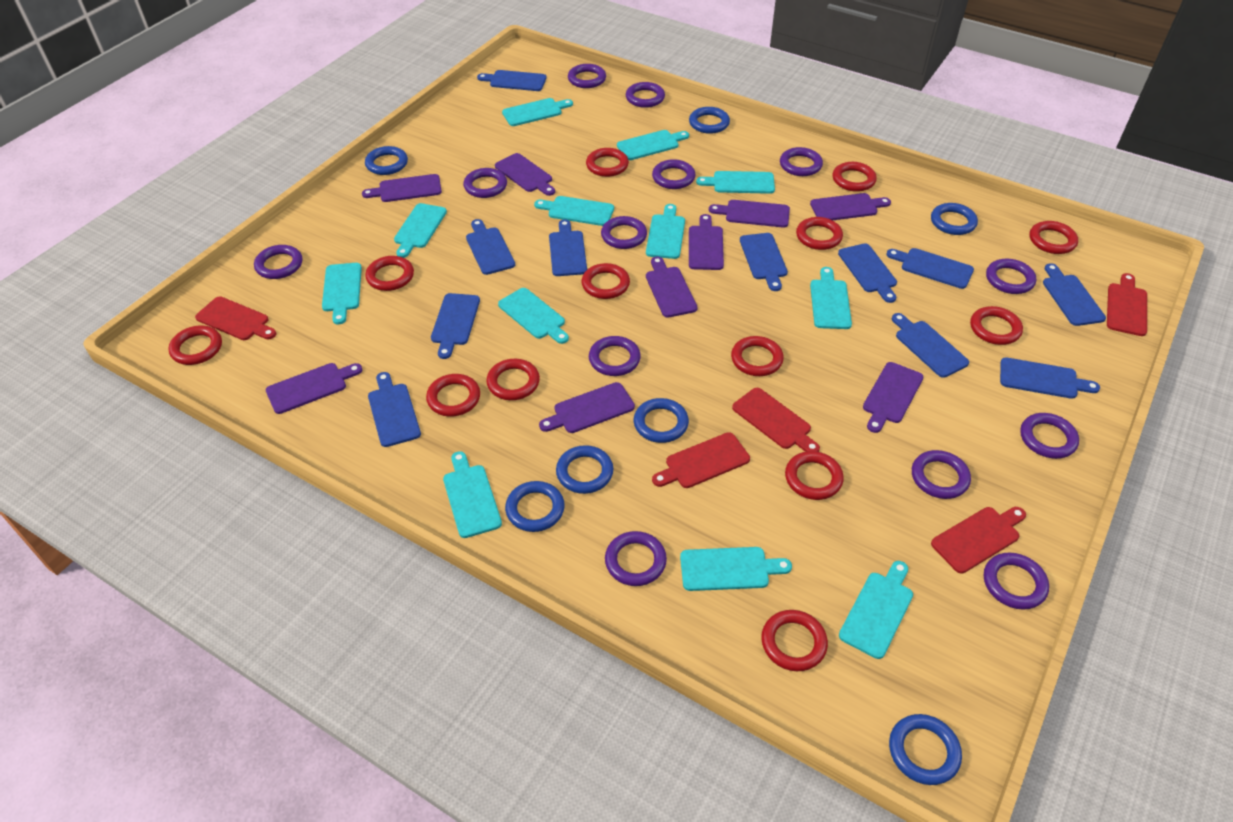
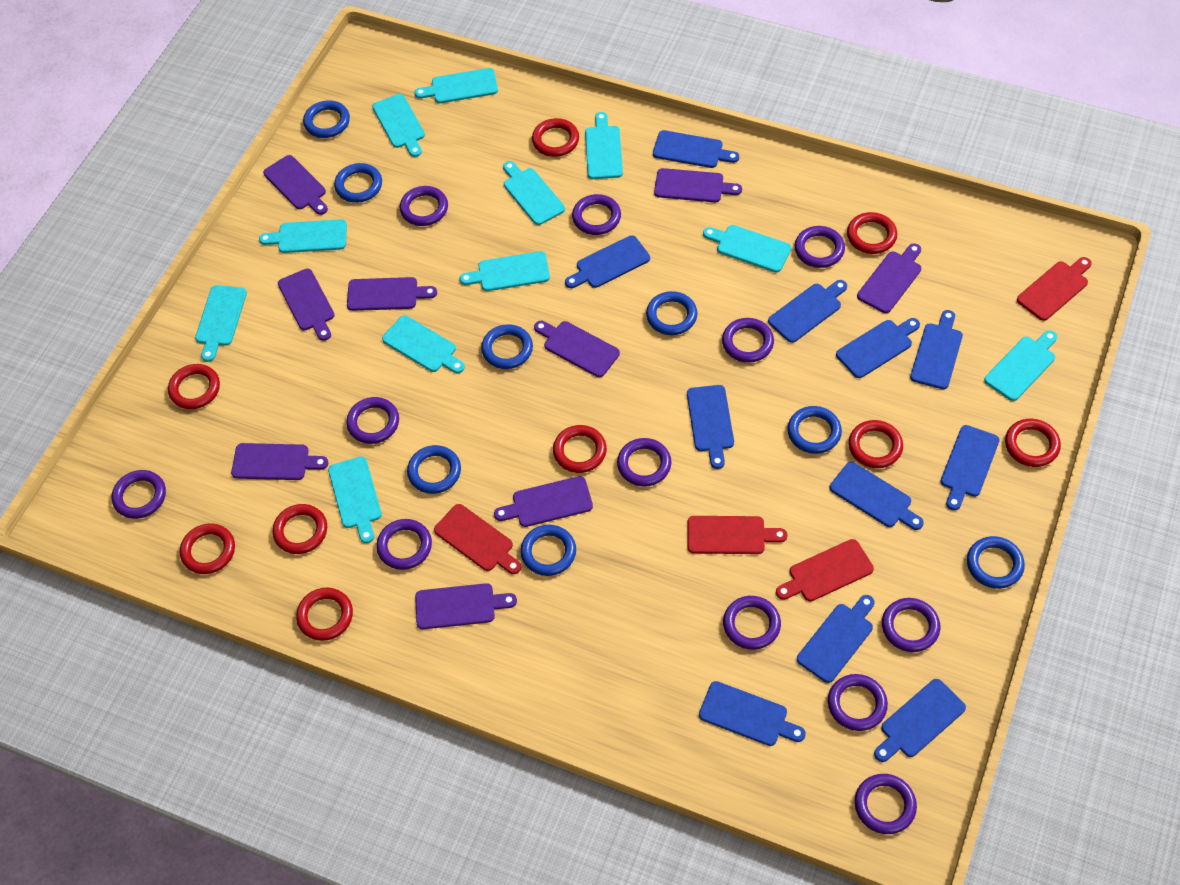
blue ring: [365,146,408,175] [505,481,565,532] [556,445,613,494] [634,398,689,443] [689,107,730,134] [889,714,962,785] [931,203,978,235] = 7 -> [303,100,350,138] [334,163,382,203] [407,445,461,494] [481,324,533,369] [520,525,576,576] [646,291,698,335] [787,406,842,454] [967,536,1025,589] = 8
purple ring: [254,245,302,279] [463,168,507,198] [568,64,606,88] [589,336,641,376] [601,216,647,249] [605,531,667,586] [626,82,665,108] [652,159,695,189] [780,147,823,176] [912,450,971,499] [984,552,1049,610] [986,259,1036,294] [1020,413,1079,459] = 13 -> [112,470,166,519] [346,397,399,444] [376,519,432,570] [400,186,448,226] [572,194,621,235] [617,438,671,487] [722,318,774,363] [723,596,781,650] [794,226,845,268] [828,674,888,731] [854,774,917,834] [882,598,940,652] = 12
red cutting board: [195,296,277,340] [652,432,750,488] [732,388,820,452] [931,507,1026,574] [1107,273,1147,336] = 5 -> [434,504,521,574] [688,516,788,554] [776,539,874,601] [1017,257,1092,321] = 4
red ring: [168,326,222,365] [365,256,414,291] [426,374,480,417] [486,359,540,400] [582,263,630,299] [586,148,629,177] [731,336,784,376] [761,610,828,671] [785,451,844,500] [796,217,843,250] [833,162,877,192] [970,306,1023,345] [1030,221,1078,254] = 13 -> [168,364,220,409] [180,523,235,574] [272,504,327,554] [296,588,353,641] [532,118,579,157] [553,425,607,473] [847,212,897,254] [849,420,903,468] [1005,419,1061,467] = 9
turquoise cutting board: [322,263,362,324] [394,203,447,258] [443,451,502,538] [498,288,569,344] [502,98,573,126] [534,196,614,226] [617,130,689,160] [646,204,685,259] [680,547,792,591] [696,171,775,194] [810,267,852,329] [839,561,913,659] = 12 -> [195,285,247,362] [259,219,347,253] [328,456,382,543] [372,94,425,157] [382,315,465,373] [415,68,498,103] [460,251,550,291] [503,161,565,225] [585,112,623,179] [703,225,791,272] [984,330,1057,401] = 11

